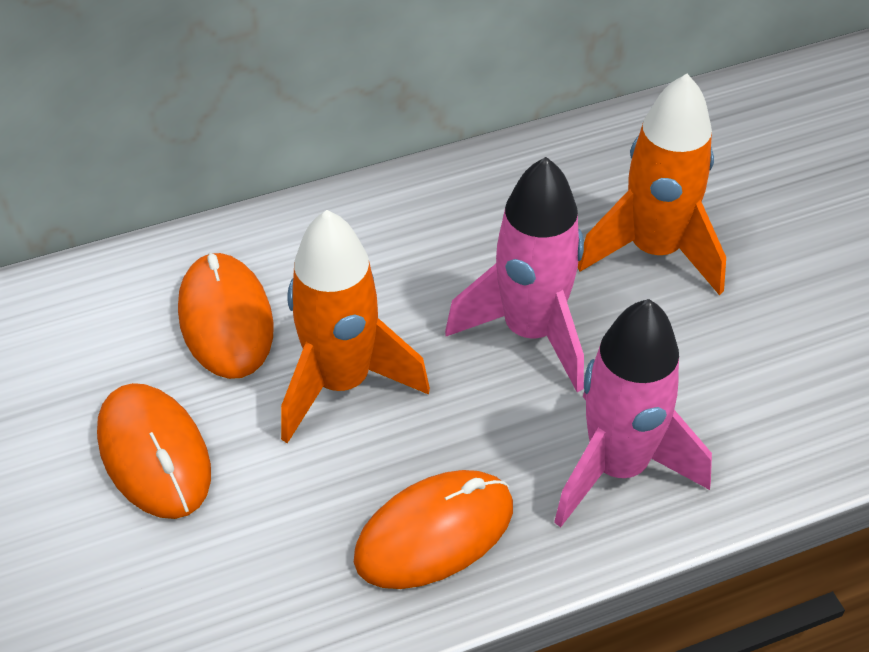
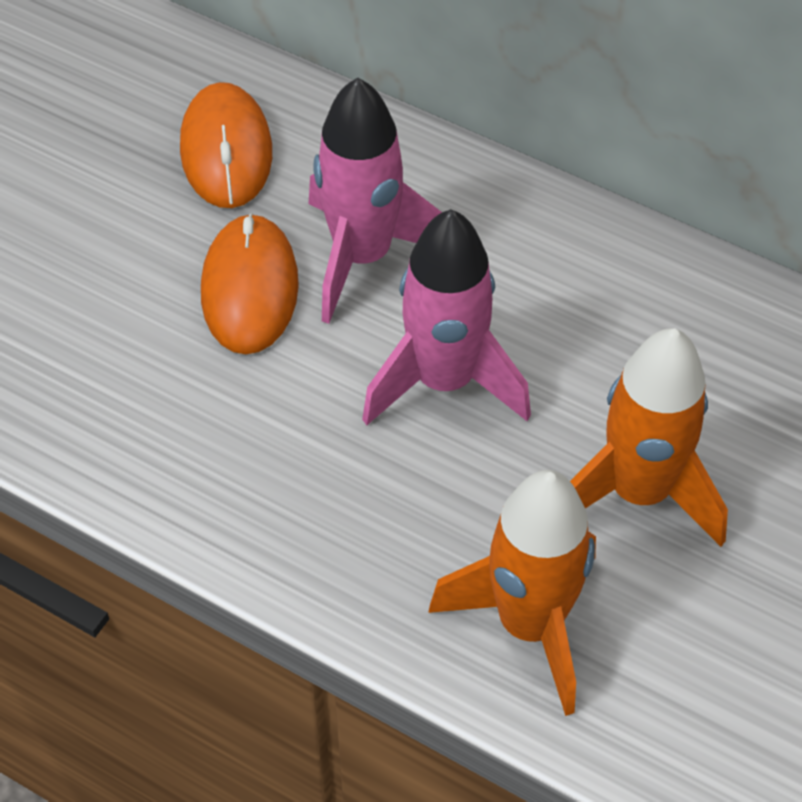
orange mouse: [97,383,211,519] [178,252,274,379] [354,470,513,589] = 3 -> [180,82,272,208] [201,213,299,354] = 2

